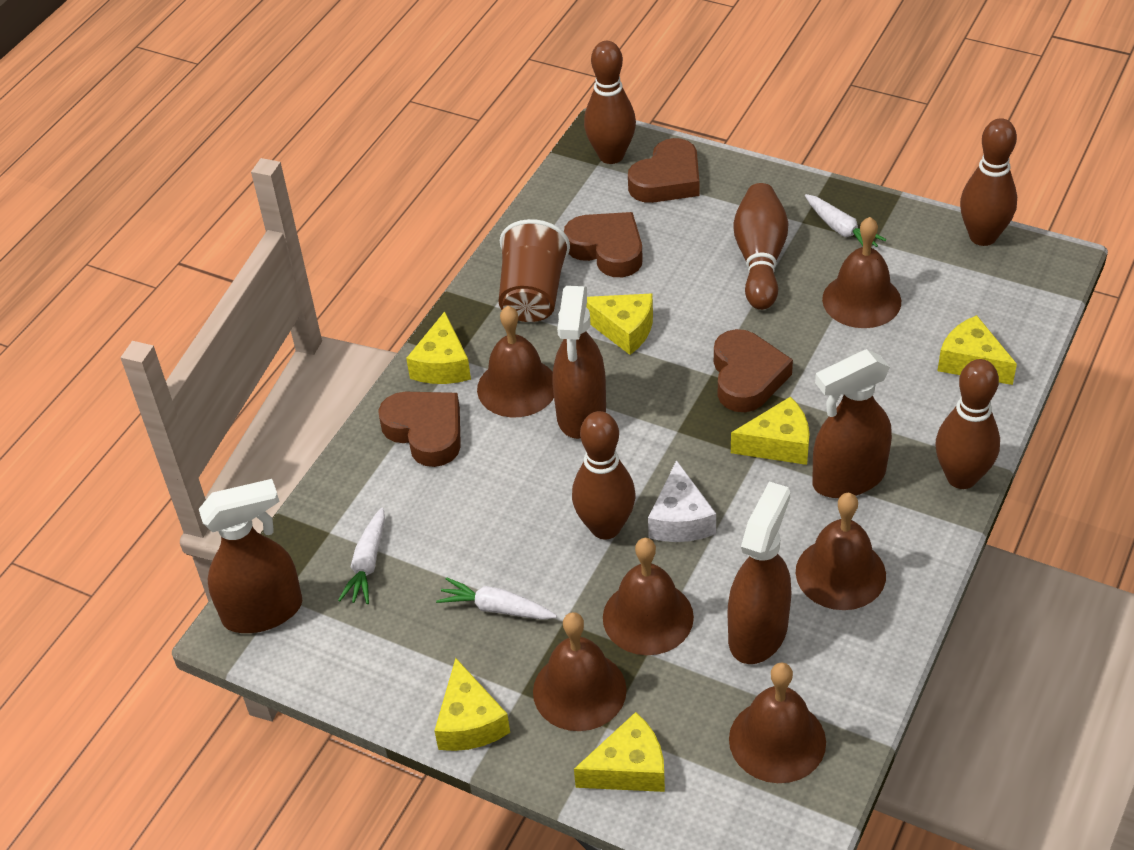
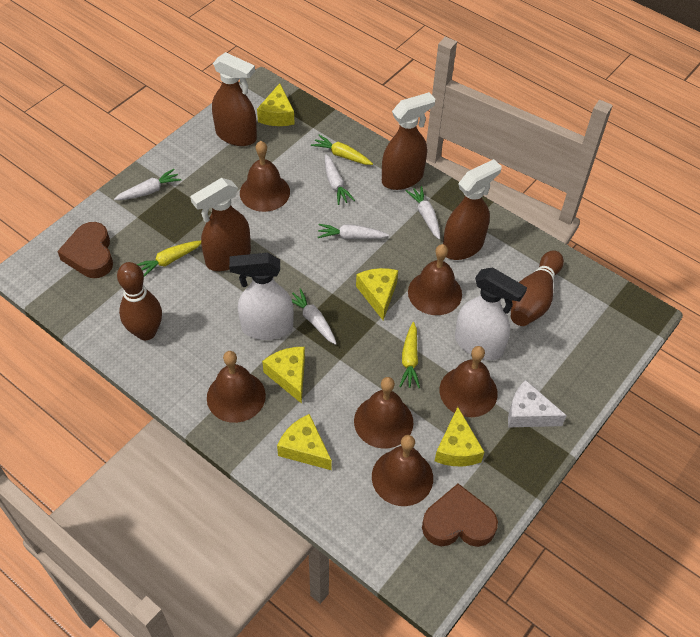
brown bowling pin: [572,411,636,539] [584,41,636,164] [733,183,788,310] [935,359,1000,489] [960,118,1017,246] = 5 -> [117,262,162,340] [511,250,564,326] = 2
brown cup: [498,219,570,322] = 1 -> none = 0
brown heart: [378,392,461,467] [564,212,643,277] [628,138,699,203] [714,329,793,412] = 4 -> [57,222,113,278] [422,484,498,547] = 2
white carrot: [338,507,385,604] [436,577,557,620] [805,194,886,247] = 3 -> [114,169,181,200] [292,288,337,345] [318,224,389,239] [325,154,355,205] [406,186,440,239] = 5
white spray bottle: none = 0 -> [229,253,294,340] [455,267,527,360] = 2
yellow carrot: none = 0 -> [137,241,201,277] [311,135,373,165] [399,322,420,388] = 3
yellow cheese: [406,311,471,384] [434,658,510,751] [574,712,665,792] [586,293,653,355] [731,396,809,465] [938,315,1017,385] = 6 -> [257,83,295,126] [262,347,305,404] [277,414,332,470] [356,268,398,320] [435,407,484,466] = 5

